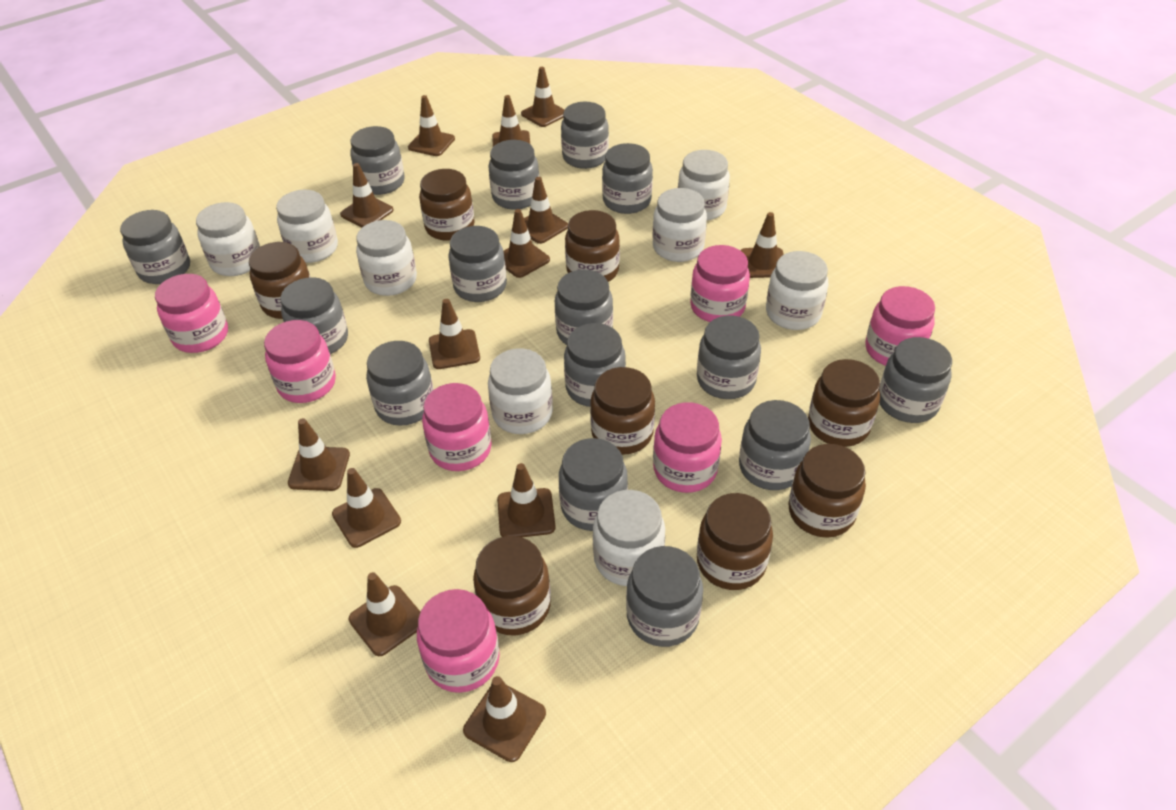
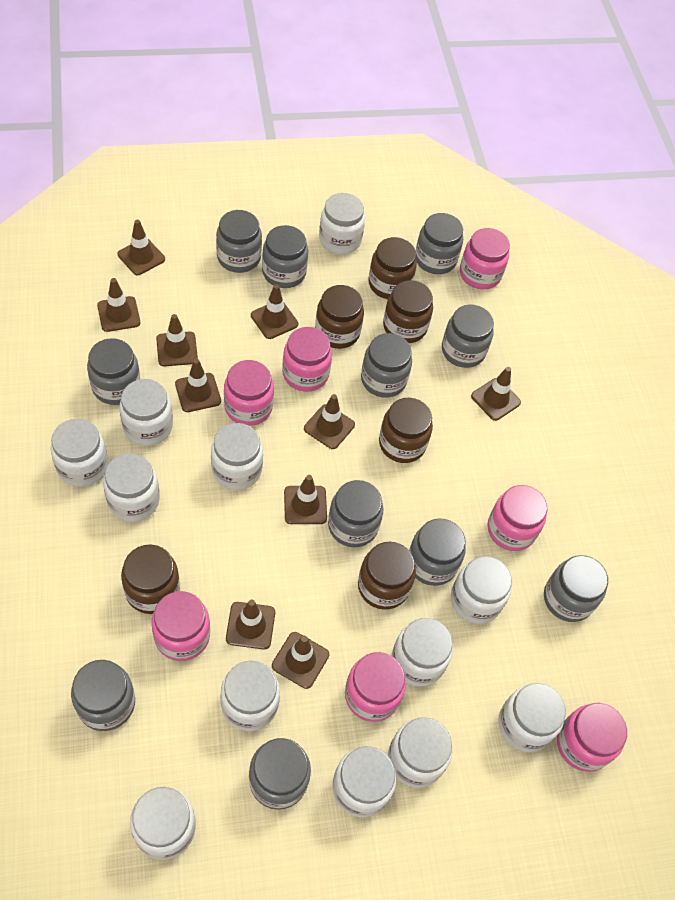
brown jar: [249,242,311,319] [419,169,475,241] [473,536,551,635] [565,210,620,282] [590,367,655,455] [697,493,773,590] [788,444,866,538] [808,359,880,447] = 8 -> [121,545,180,614] [315,285,364,349] [358,542,416,610] [369,237,417,299] [379,398,433,463] [383,280,433,343] = 6
brown traffic cone: [288,418,350,491] [332,468,401,548] [340,163,394,227] [349,572,420,656] [408,95,455,156] [429,299,480,369] [463,676,546,762] [492,95,530,147] [497,463,556,537] [503,209,550,278] [521,67,565,127] [524,177,568,244] [740,212,784,278] = 13 -> [97,278,140,332] [117,220,165,275] [156,314,198,366] [175,359,221,412] [226,600,275,649] [251,284,298,339] [272,632,329,689] [284,475,327,524] [304,394,355,449] [471,367,521,421] = 10
grey jar: [120,210,190,284] [280,277,348,354] [350,126,405,195] [366,341,434,426] [448,226,507,302] [488,140,539,210] [555,270,613,345] [559,438,628,531] [561,102,609,169] [564,323,626,407] [602,143,653,214] [626,546,703,647] [697,316,761,399] [739,400,811,490] [879,337,952,423] = 15 -> [71,660,135,731] [87,338,140,405] [216,210,262,273] [249,738,311,810] [262,225,308,288] [328,480,383,547] [361,333,412,398] [409,518,466,586] [416,213,463,274] [442,305,494,368] [544,555,608,622] = 11
white jar: [196,202,260,276] [276,190,338,263] [356,220,417,296] [488,348,553,434] [593,490,665,586] [653,188,707,262] [678,150,730,221] [766,251,829,330] = 8 -> [51,419,108,487] [103,453,160,522] [119,379,173,446] [130,787,196,860] [211,423,263,490] [220,661,280,731] [319,193,365,255] [333,746,396,817] [388,717,452,788] [392,618,453,687] [451,556,512,624] [498,683,566,752] = 12

